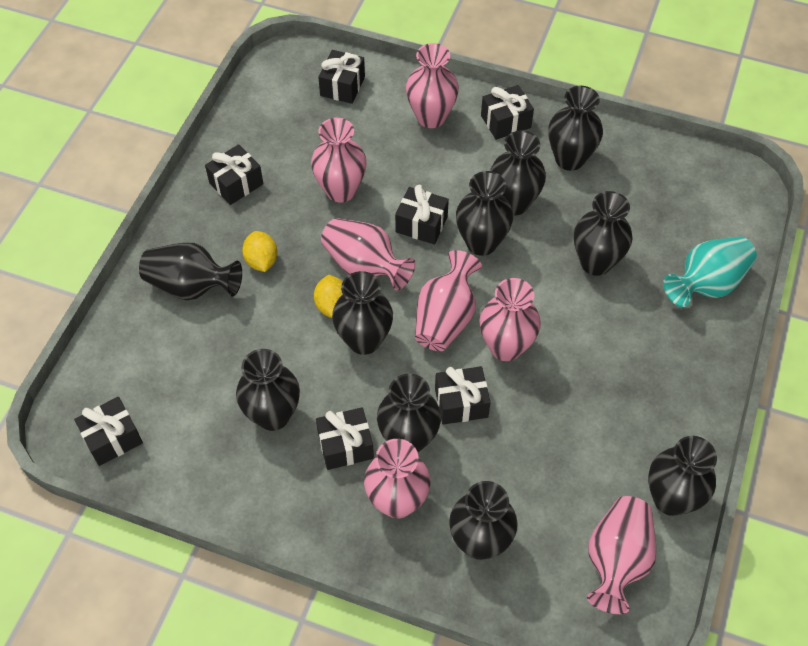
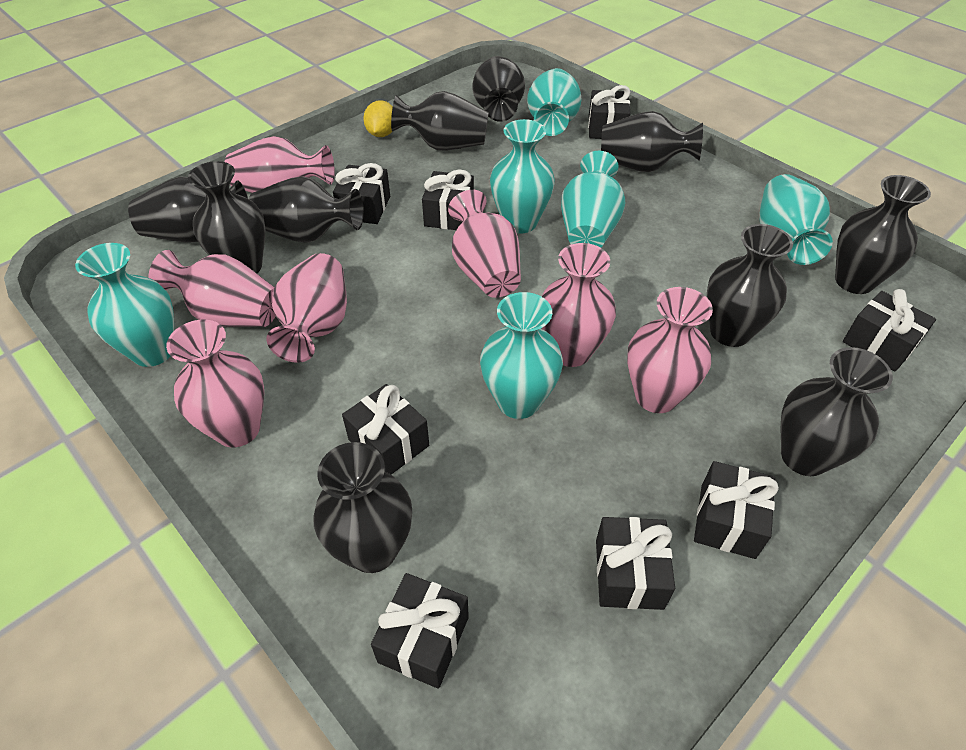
black gift: [74,397,143,466] [205,144,263,205] [316,407,374,470] [318,50,365,104] [395,185,449,245] [435,366,491,425] [481,85,534,140] = 7 -> [333,163,390,224] [342,384,429,475] [371,573,469,689] [422,170,474,230] [588,85,631,139] [596,517,675,610] [694,461,779,559] [843,289,936,371] = 8
turquoise vase: [663,236,757,307] = 1 -> [75,243,174,367] [480,292,563,419] [490,119,555,234] [527,68,581,136] [561,151,625,248] [759,174,833,265] = 6
yellow lemon: [242,231,277,272] [314,275,343,318] = 2 -> [363,100,393,137] = 1

